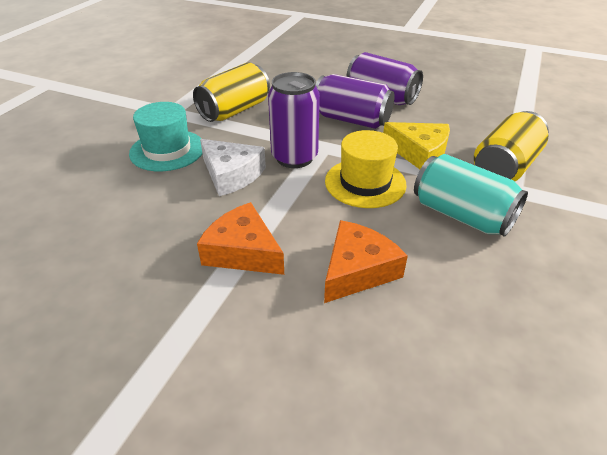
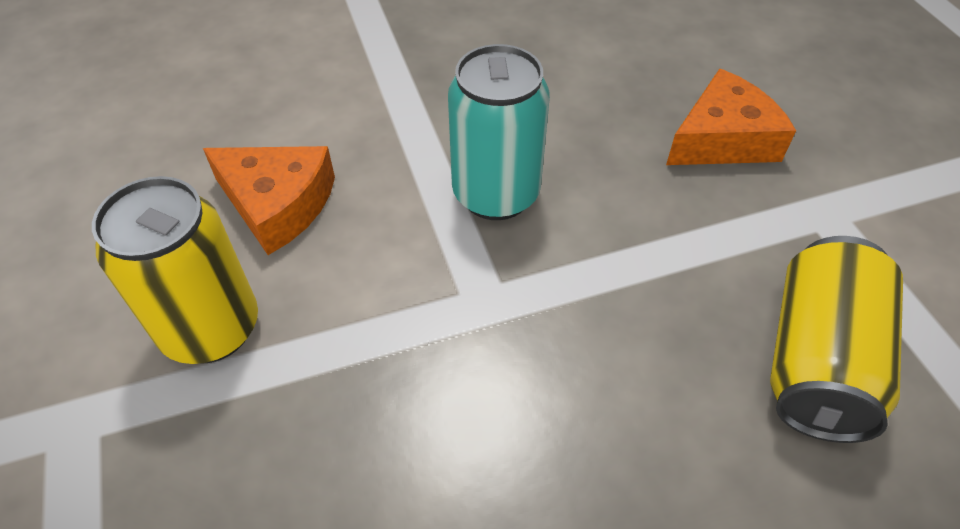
purple can: [268,72,320,168] [315,74,395,129] [346,52,423,105] = 3 -> none = 0
turquoise hat: [129,102,203,171] = 1 -> none = 0
white cheese: [200,139,266,196] = 1 -> none = 0
yellow cheese: [383,122,450,169] = 1 -> none = 0
yellow hat: [325,130,407,208] = 1 -> none = 0

